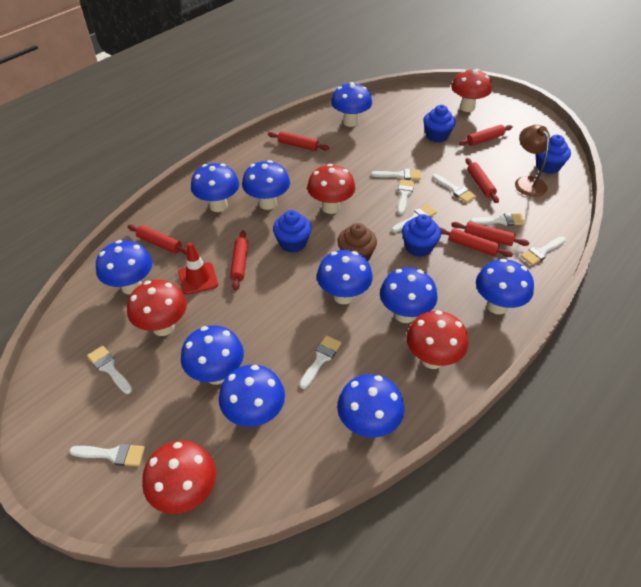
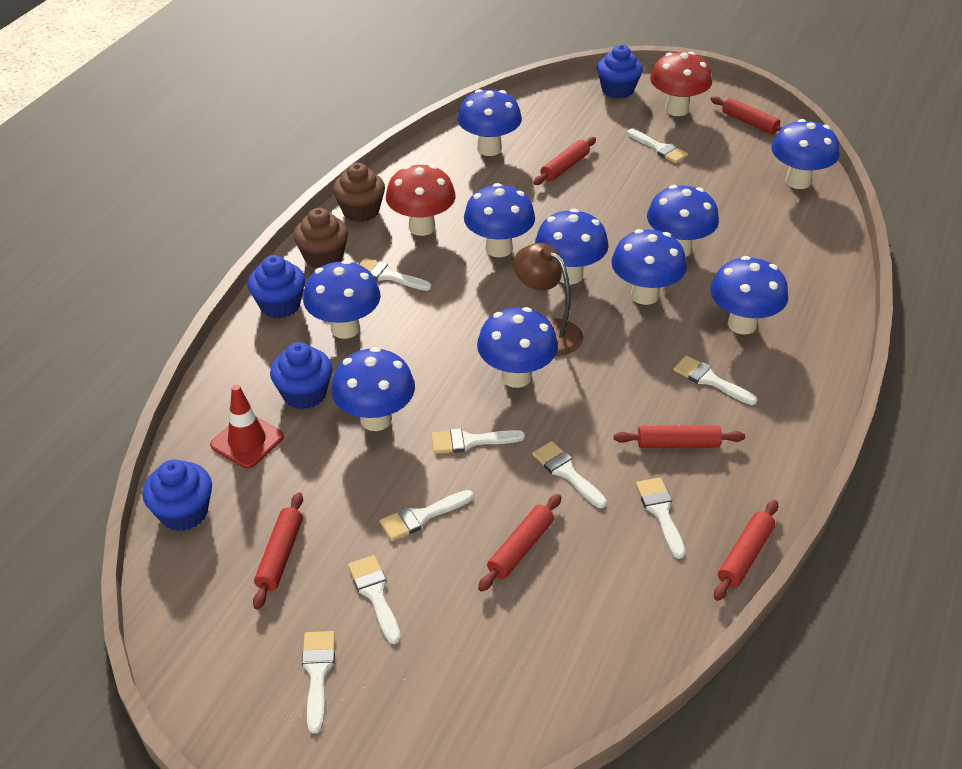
brown cupcake: [337,223,377,261] = 1 -> [293,208,348,269] [333,163,385,222] = 2
red mushroom: [127,280,187,336] [142,440,216,514] [307,164,356,214] [406,310,468,369] [451,69,492,112] = 5 -> [386,165,456,236] [650,52,712,116] = 2
red rolling pin: [128,224,187,255] [230,230,248,290] [268,131,329,151] [440,228,513,257] [451,222,530,246] [458,125,513,146] [466,158,499,203] = 7 -> [253,492,303,609] [478,494,561,592] [533,137,596,185] [614,425,745,448] [711,96,783,134] [714,500,778,601] = 6

